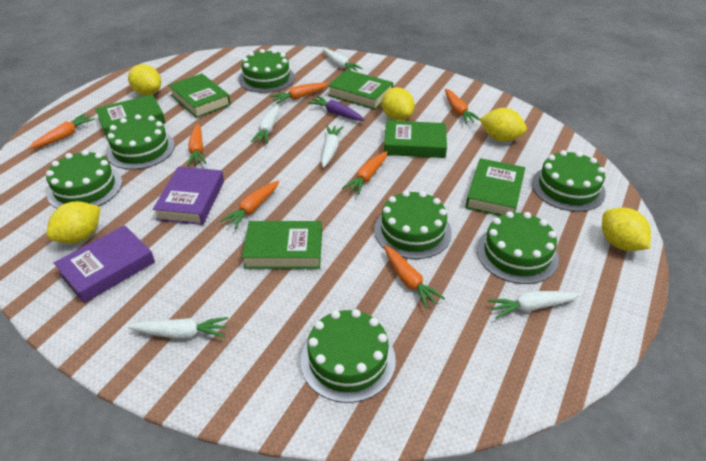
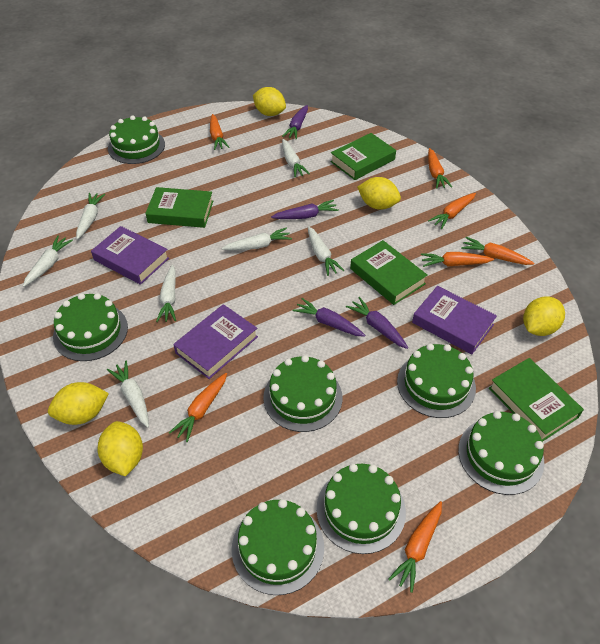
green book: [95,94,166,138] [168,73,231,118] [242,221,322,269] [328,70,393,110] [384,120,447,158] [465,158,525,216] = 6 -> [145,187,213,228] [330,133,396,180] [350,240,427,305] [489,358,584,442] = 4
purple book: [54,225,155,303] [153,167,224,225] = 2 -> [91,226,169,285] [173,304,258,379] [412,286,497,354] = 3
purple carrot: [307,96,365,121] = 1 -> [271,200,339,219] [282,105,308,139] [293,298,365,337] [346,297,408,349] = 4
white carrot: [128,317,228,339] [251,105,279,144] [321,125,343,168] [323,48,363,71] [487,291,581,319] = 5 -> [23,236,73,287] [76,193,105,240] [107,361,149,428] [156,265,176,322] [221,227,292,250] [282,139,310,178] [308,226,344,276] = 7

